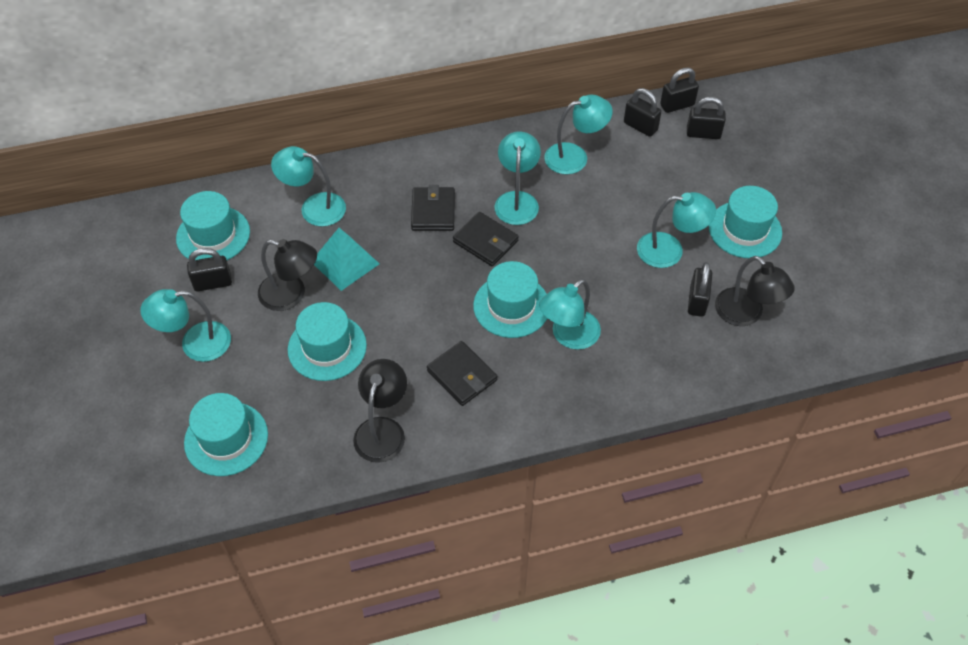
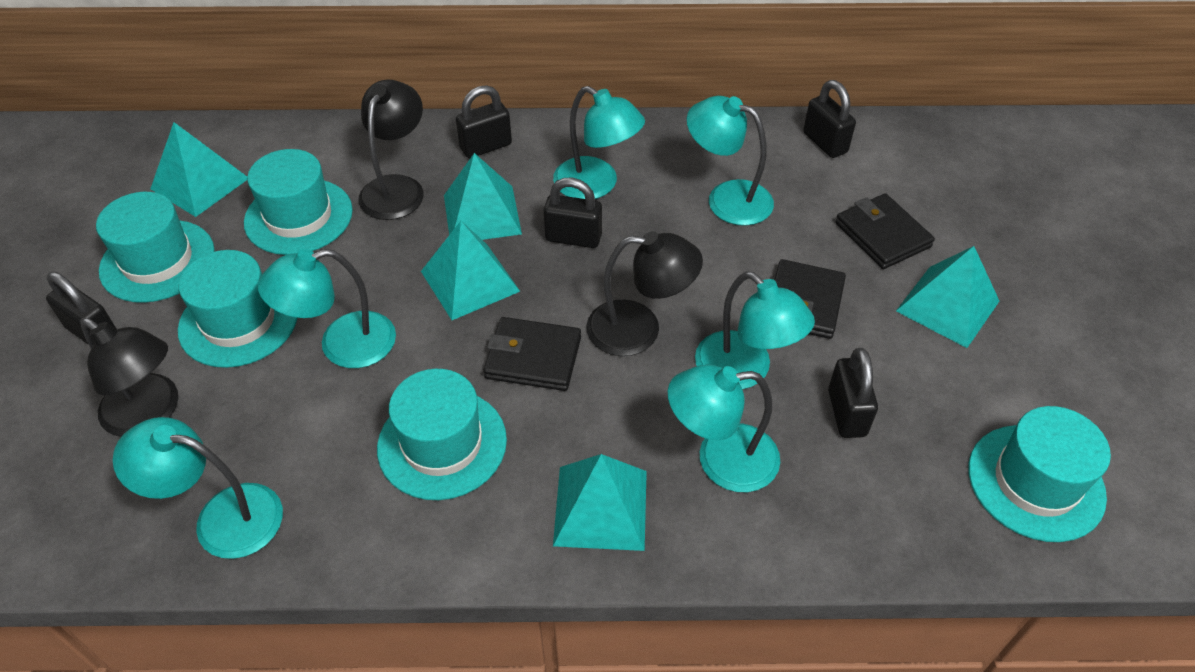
turquoise pyramid: [314,228,379,291] = 1 -> [150,122,247,217] [421,221,520,320] [444,153,522,240] [553,454,647,551] [896,246,999,348] = 5

